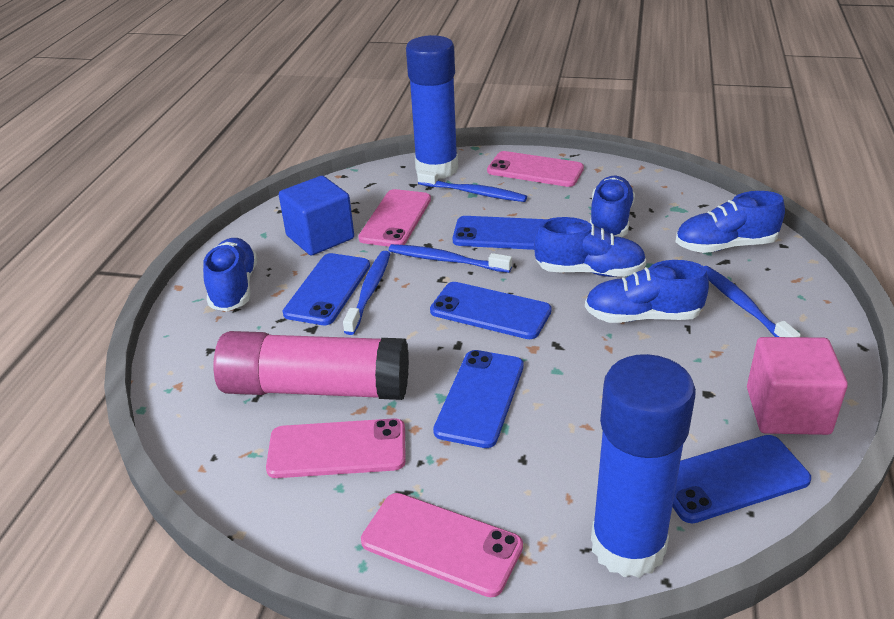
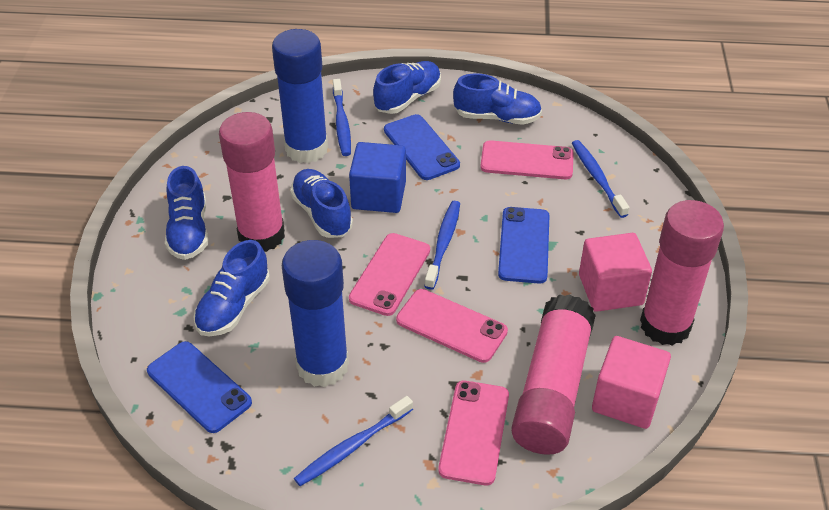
blue phone: [283,253,370,325] [430,282,552,339] [433,350,524,448] [453,216,547,250] [672,435,811,523] = 5 -> [147,341,252,433] [384,114,460,180] [498,207,550,284] = 3
pink cube: [747,337,848,435] = 1 -> [579,233,652,312] [592,336,671,429] = 2
pink glue stick: [213,331,409,400] = 1 -> [219,112,285,252] [511,295,596,455] [640,200,724,346] = 3

